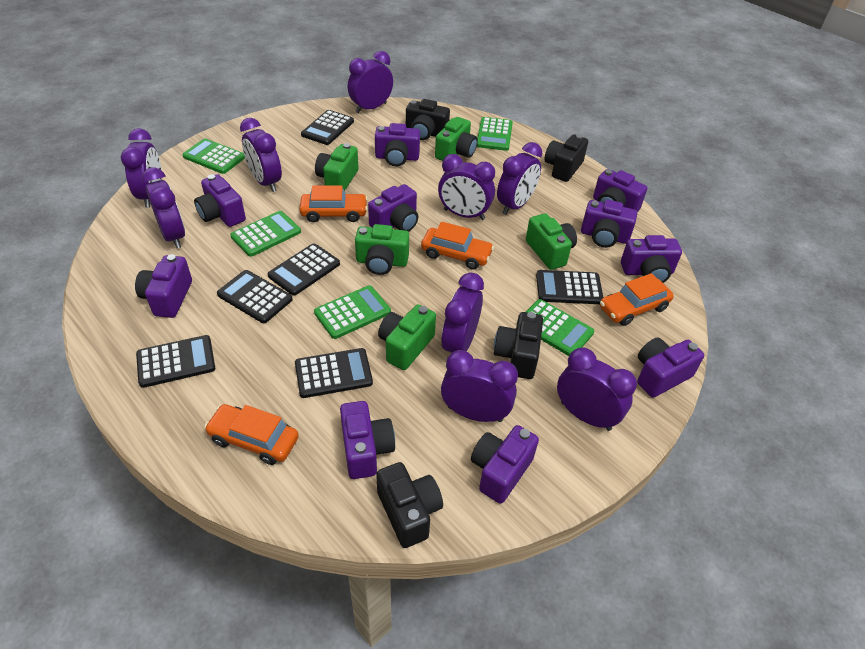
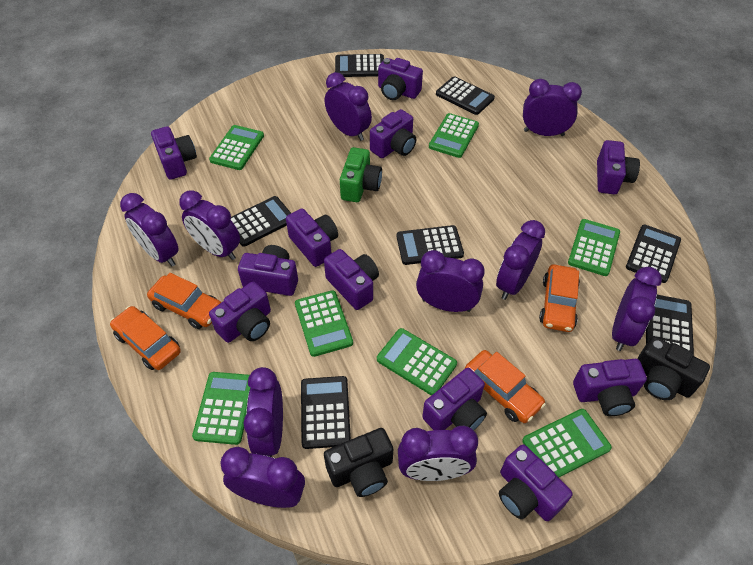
black calculator: [136,335,215,388] [217,270,293,323] [268,243,340,295] [295,348,373,398] [301,110,354,145] [536,270,603,304] = 6 -> [231,196,291,247] [301,376,351,449] [335,54,384,77] [397,225,464,265] [436,76,495,115] [626,224,681,283] [646,295,694,354] = 7
black camera: [376,462,443,548] [406,99,450,140] [494,312,543,379] [544,134,588,182] = 4 -> [324,428,393,497] [638,336,710,400] = 2
green calculator: [182,138,245,174] [230,211,301,257] [314,285,391,339] [477,117,513,151] [517,299,594,356] = 5 -> [192,372,250,445] [209,125,264,170] [295,290,353,357] [377,328,457,396] [429,113,479,158] [522,409,612,478] [568,219,620,276] = 7
green camera: [315,143,358,191] [355,224,409,275] [378,305,436,370] [435,117,478,161] [526,213,577,270] = 5 -> [340,147,382,202] = 1
purple camera: [135,254,192,318] [194,174,246,227] [340,401,395,479] [368,184,418,232] [375,123,420,166] [471,425,539,504] [581,200,637,248] [593,169,647,212] [621,235,682,283] [637,338,704,398] = 10 -> [151,126,197,180] [209,281,271,343] [238,245,298,296] [286,209,338,267] [324,249,379,310] [370,109,416,158] [378,58,423,100] [422,368,487,430] [499,444,572,521] [573,359,647,416] [597,140,640,194] = 11
purple clock: [121,128,162,208] [142,167,185,248] [240,118,282,192] [348,51,393,113] [438,154,495,220] [441,272,484,353] [441,350,518,422] [497,142,542,215] [557,348,637,431] = 9 -> [120,193,179,267] [179,190,240,260] [220,447,305,508] [243,367,283,457] [325,72,372,141] [398,426,478,481] [416,250,485,312] [496,220,545,300] [523,79,582,136] [612,267,662,351] = 10

